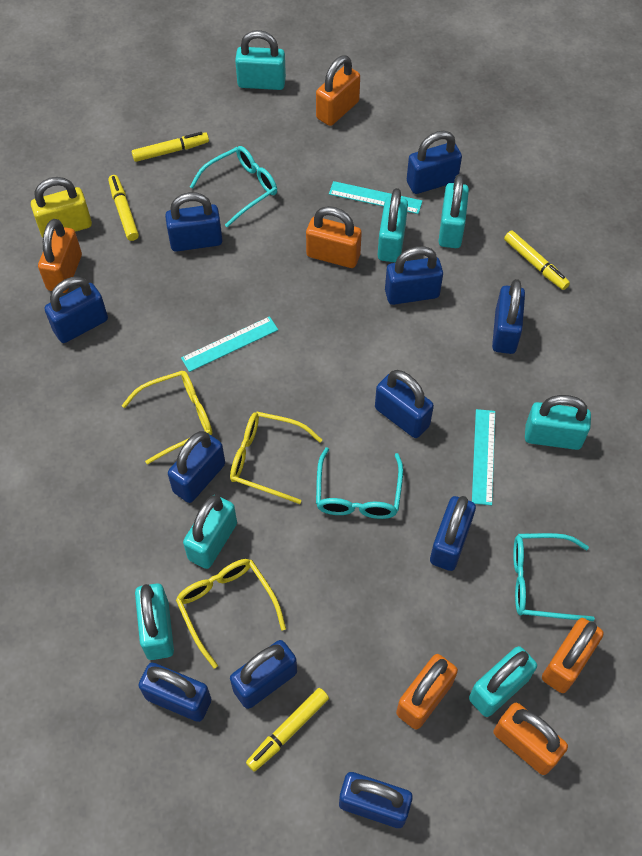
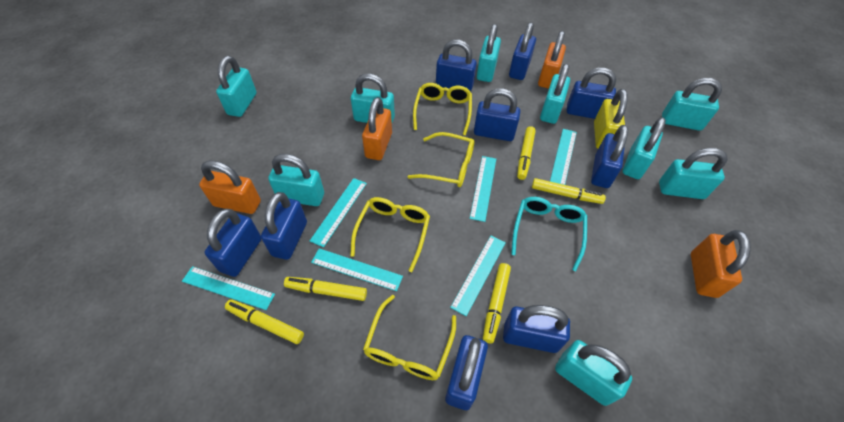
blue padlock: [44,277,108,343] [138,662,211,722] [165,192,223,252] [168,431,225,503] [230,640,297,709] [339,772,413,828] [375,370,434,438] [385,246,443,305] [407,131,462,194] [430,496,476,571] [492,279,525,354] = 11 -> [205,209,261,277] [261,192,307,260] [436,40,477,91] [445,335,488,410] [474,88,520,141] [503,305,570,353] [509,22,536,80] [567,68,616,119] [591,125,628,188] = 9
orange padlock: [38,219,82,293] [306,206,362,268] [316,55,360,126] [396,654,458,729] [493,703,568,775] [542,618,604,693] = 6 -> [199,160,261,214] [362,97,392,160] [538,31,566,89] [691,230,751,298] = 4
turquoise glasses: [190,146,277,227] [316,447,403,519] [513,533,595,621] = 3 -> [511,197,587,271] = 1
turquoise padlock: [135,583,174,660] [183,495,237,569] [235,30,286,90] [378,188,408,262] [438,174,469,248] [469,646,537,717] [525,395,591,450] = 7 -> [216,56,257,117] [268,154,324,206] [351,74,395,123] [477,24,501,82] [540,64,570,124] [555,340,632,406] [623,117,666,179] [659,148,728,199] [662,78,722,131] = 9
turquoise ruler: [181,316,278,372] [329,181,422,214] [472,409,495,505] = 3 -> [182,266,275,310] [310,178,367,247] [311,248,403,291] [450,236,506,316] [470,156,496,222] [550,129,577,185] = 6
yellow glasses: [122,371,212,465] [176,559,286,668] [230,412,322,504] = 3 -> [350,197,430,272] [363,295,456,380] [408,132,475,187] [413,83,472,136] = 4
yellow marker: [108,175,139,241] [132,132,209,162] [246,688,329,772] [504,230,570,290] = 4 -> [225,299,304,344] [284,277,367,301] [483,263,511,343] [517,126,536,180] [532,178,606,204] = 5

